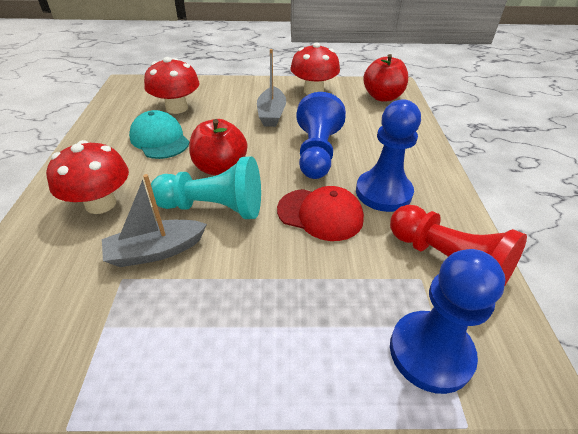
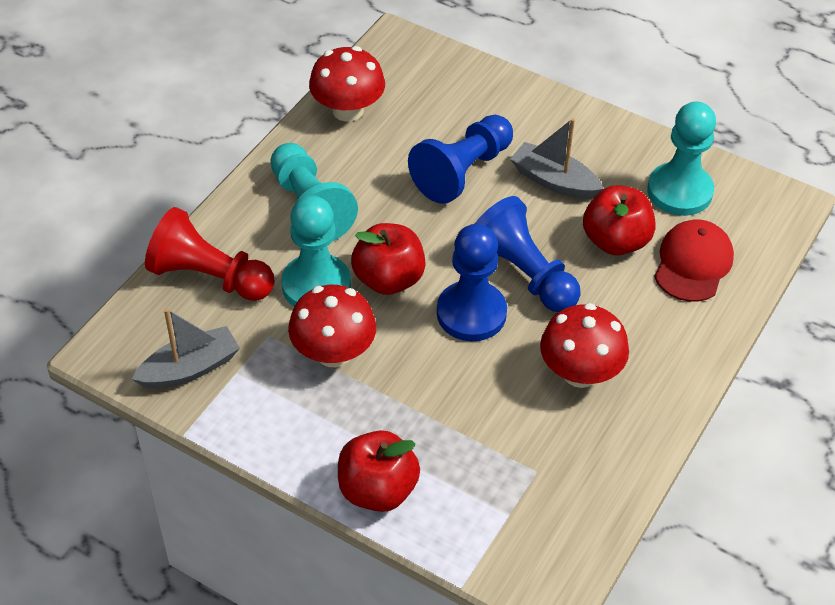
red apple: [189,119,247,175] [363,54,408,102] = 2 -> [338,430,420,512] [351,223,426,295] [583,185,656,255] = 3
turquoise cap: [129,110,189,159] = 1 -> none = 0
turquoise pawn: [151,156,261,219] = 1 -> [271,143,358,241] [281,195,351,306] [648,102,716,216] = 3

